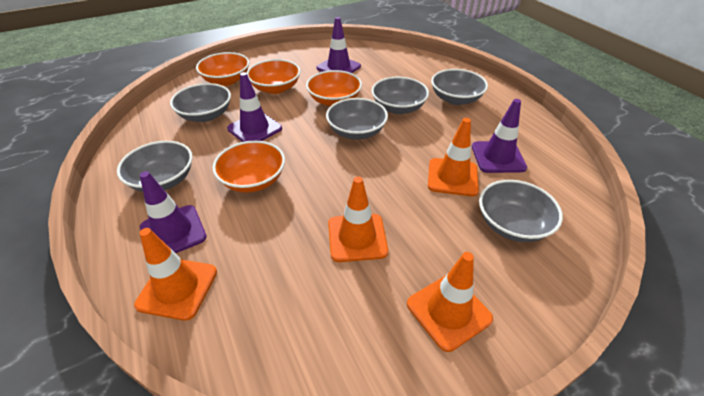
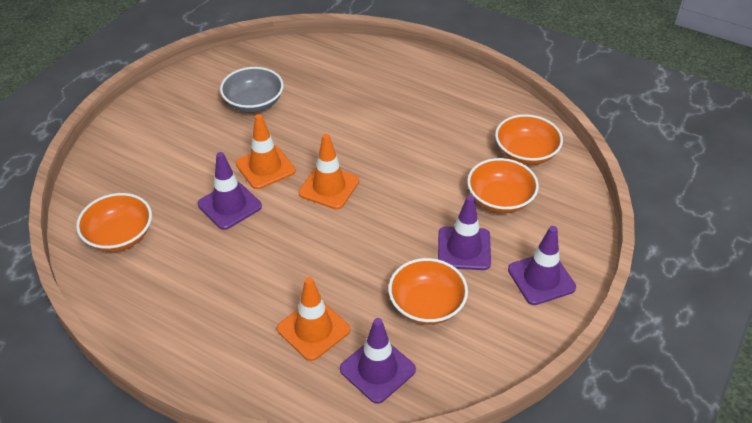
grey bowl: [117,141,193,192] [170,83,231,122] [326,98,388,140] [371,77,429,114] [431,69,488,105] [479,180,563,242] = 6 -> [220,67,284,113] = 1
orange traffic cone: [134,228,217,321] [328,177,388,262] [407,252,493,352] [428,118,479,196] = 4 -> [236,114,296,189] [277,277,350,361] [298,134,359,209] = 3

